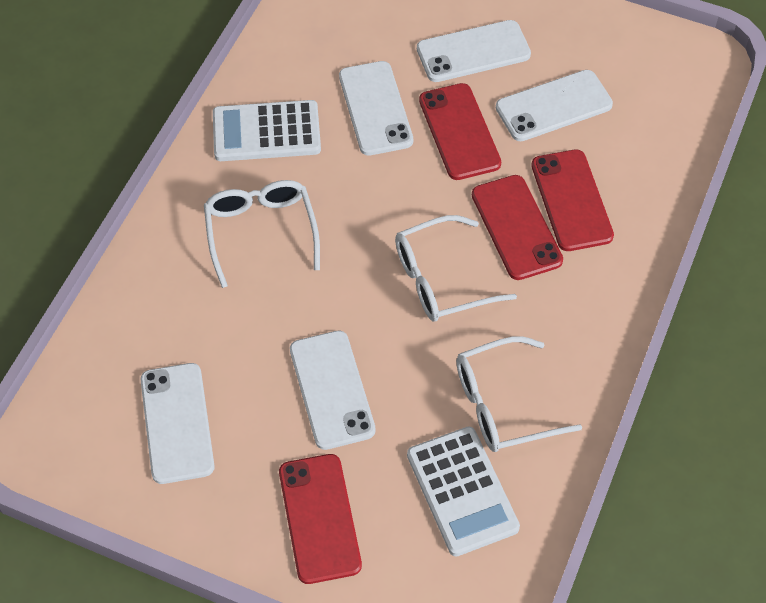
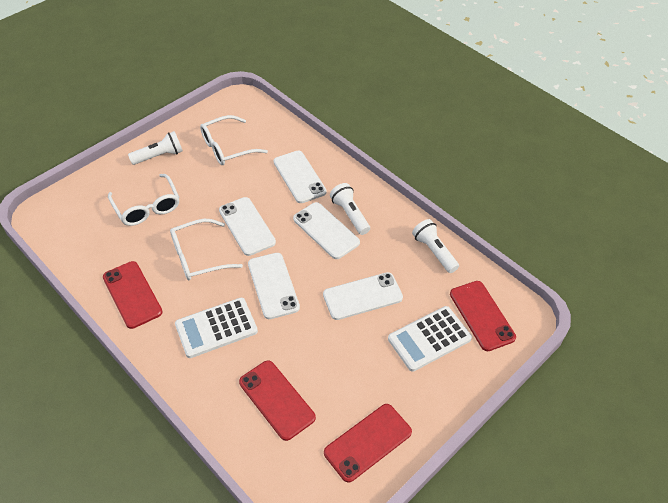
white flashlight: none = 0 -> [128,131,183,165] [330,183,370,235] [412,219,459,273] = 3

